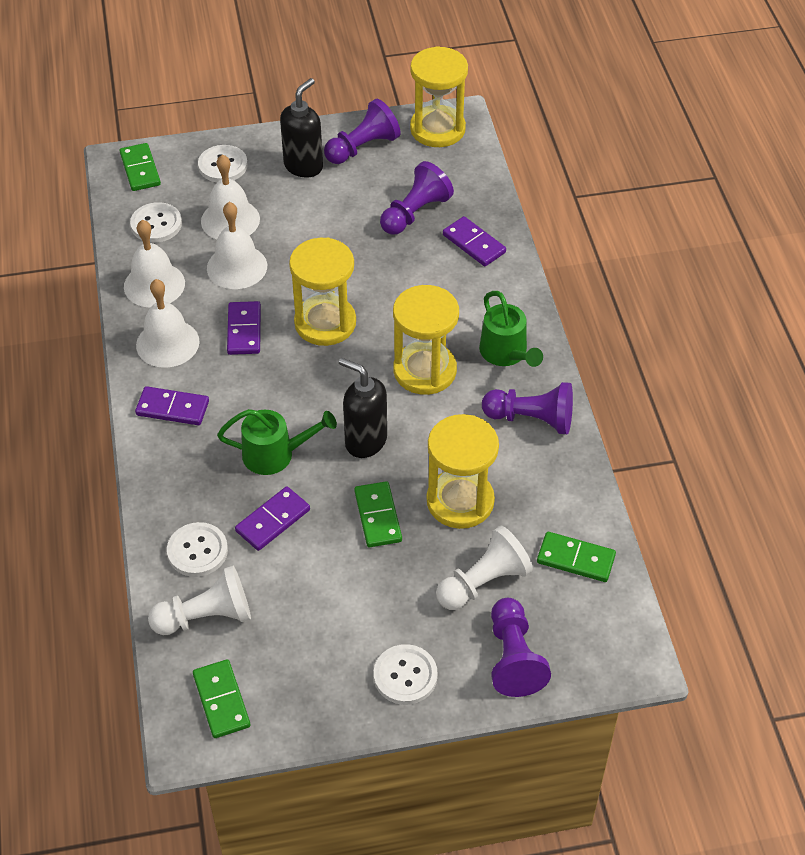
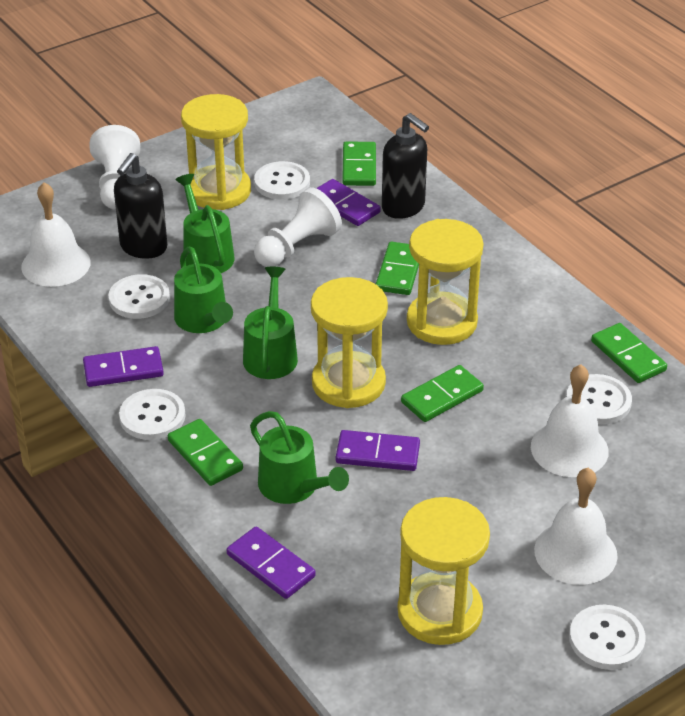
green domino: [120,143,161,191] [193,659,250,738] [354,481,402,547] [537,532,616,582] = 4 -> [168,419,243,486] [342,142,376,186] [376,242,419,295] [401,365,484,422] [591,323,667,383] = 5
green watering can: [217,409,337,475] [479,291,543,367] = 2 -> [174,246,233,333] [175,174,234,273] [243,267,298,379] [250,411,349,504] = 4
purple pawn: [324,99,401,164] [380,161,454,235] [482,382,573,434] [491,598,551,697] = 4 -> none = 0
white bell: [124,220,185,308] [136,279,200,368] [201,154,260,239] [207,202,267,289] = 4 -> [21,182,91,287] [531,364,609,477] [534,468,618,585] = 3
white button: [130,202,182,243] [167,522,228,577] [198,145,248,182] [374,644,438,705] = 4 -> [108,274,170,319] [119,389,186,440] [254,161,310,199] [566,374,632,424] [569,605,645,670] = 5

